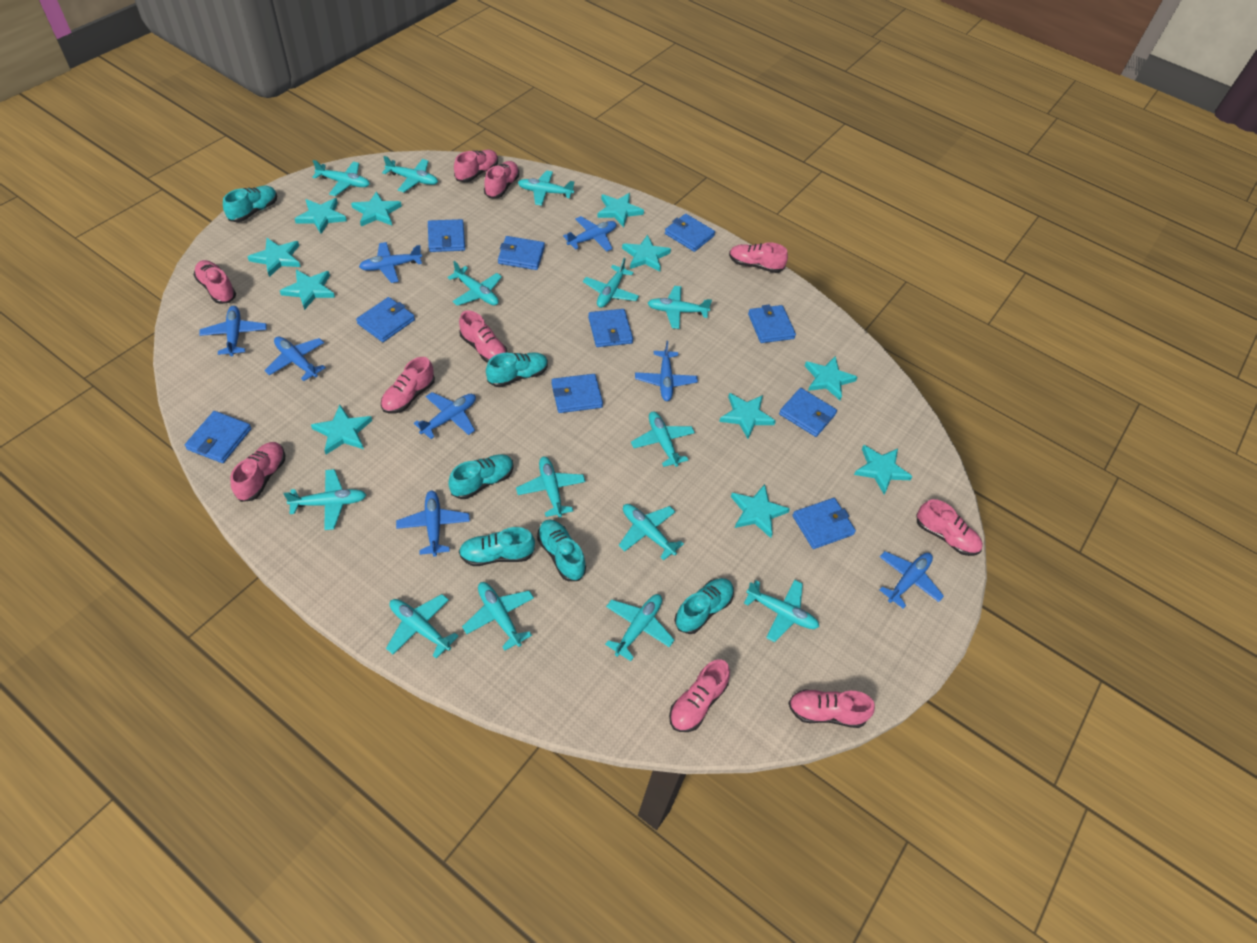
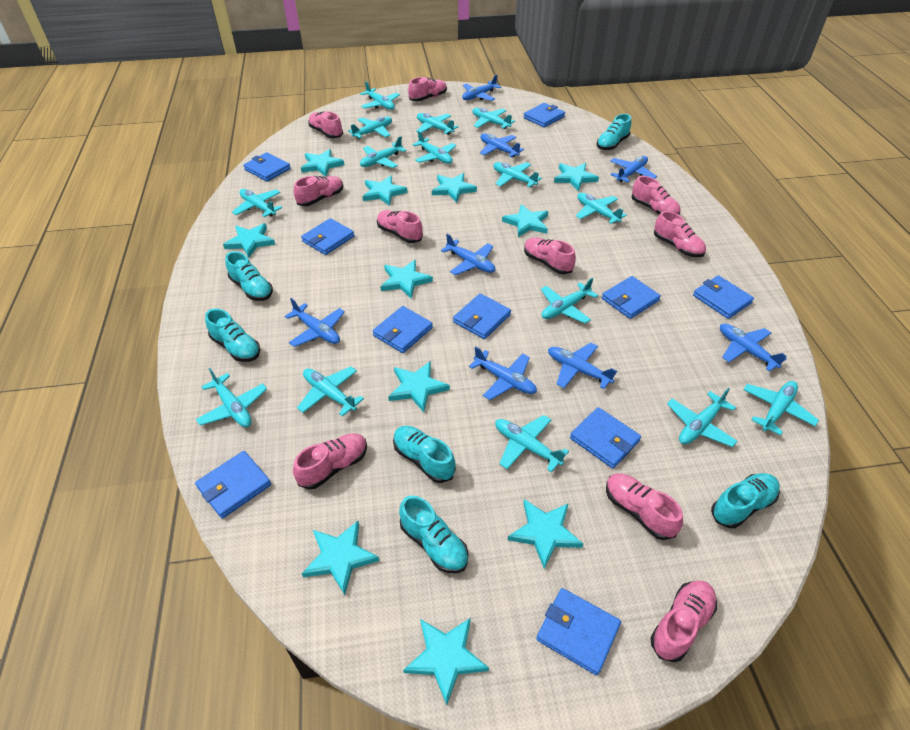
turquoise plane: [283,469,366,530] [312,160,370,196] [382,156,438,192] [386,594,458,659] [447,261,502,306] [462,582,534,651] [516,457,586,517] [518,170,575,206] [583,258,639,308] [605,594,674,661] [619,504,684,561] [631,412,695,467] [648,286,712,329] [744,580,819,642] = 14 -> [196,368,267,427] [232,189,282,217] [297,366,364,416] [348,117,392,139] [360,81,400,110] [360,136,407,168] [412,131,457,164] [416,113,458,135] [473,108,515,129] [493,162,542,187] [495,415,569,472] [541,278,598,324] [576,193,626,224] [667,387,738,447] [743,381,819,436] = 15

